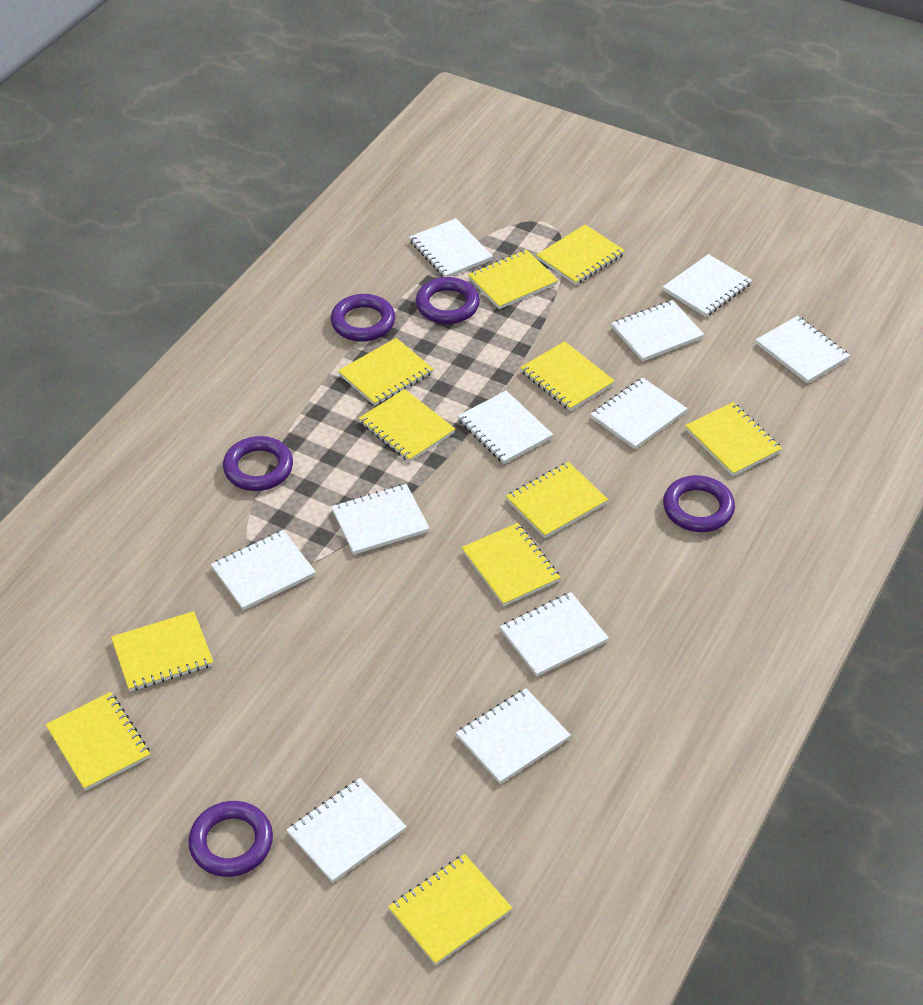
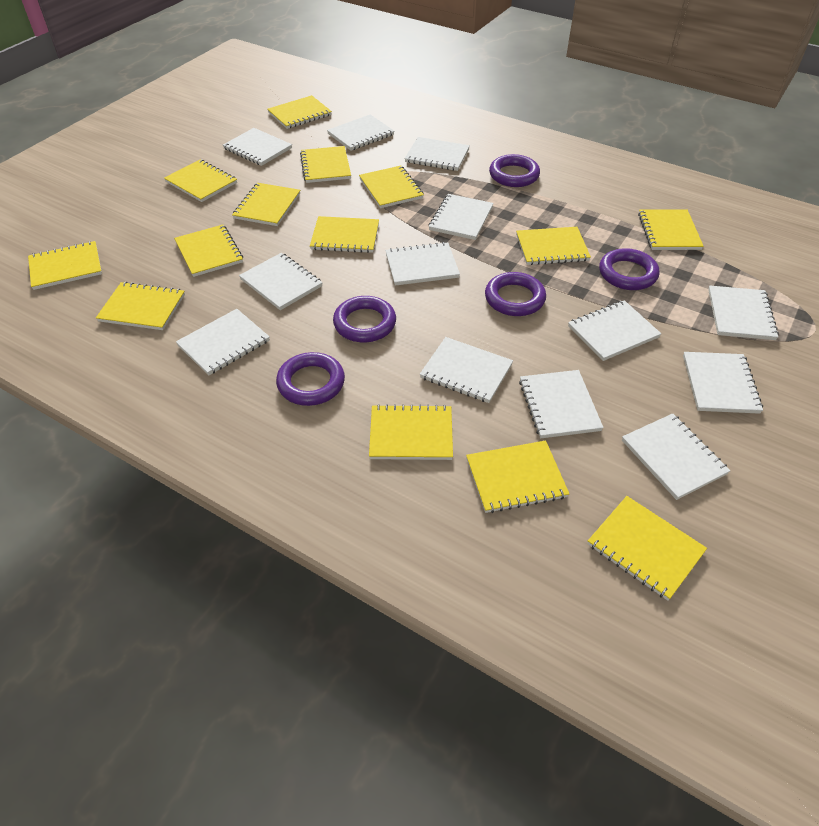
white notebook: [211,530,316,610] [286,778,407,883] [331,484,430,555] [409,218,493,277] [456,688,571,784] [458,391,553,464] [500,592,609,677] [590,377,687,449] [611,300,704,362] [663,254,752,317] [756,316,850,383] = 11 -> [176,309,270,375] [223,128,292,166] [239,253,323,310] [327,115,394,151] [385,242,460,286] [405,137,470,171] [420,337,513,403] [429,194,494,240] [519,370,604,438] [568,300,661,361] [622,413,730,500] [683,352,763,414] [708,286,779,340] = 13
yellow notebook: [46,692,150,791] [111,611,213,691] [338,338,433,406] [359,389,455,462] [388,854,512,965] [462,523,561,606] [468,249,558,309] [506,462,608,538] [520,341,615,411] [536,225,625,285] [685,402,782,476] = 11 -> [28,241,102,290] [96,282,185,330] [164,160,237,202] [174,225,243,277] [232,183,300,226] [267,95,332,129] [300,146,351,183] [310,216,379,253] [359,166,424,208] [369,404,453,460] [466,440,569,513] [516,227,591,265] [587,496,707,601] [638,210,704,250] = 14

